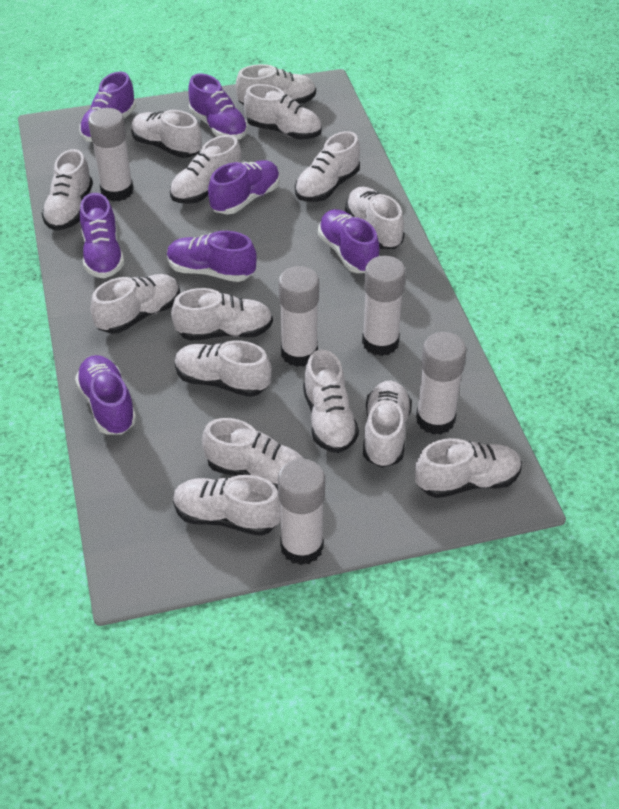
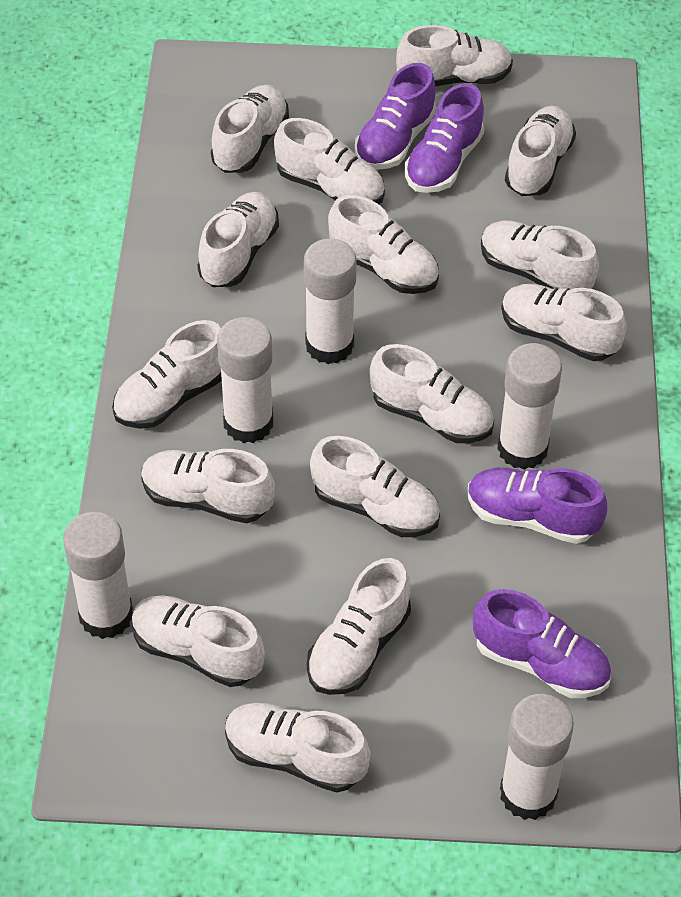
purple shoe: [75,355,137,435] [79,71,136,142] [80,193,124,278] [167,231,257,282] [188,74,248,140] [208,160,280,214] [318,209,380,273] = 7 -> [355,63,436,170] [405,83,484,193] [468,468,607,544] [473,589,611,698] = 4

